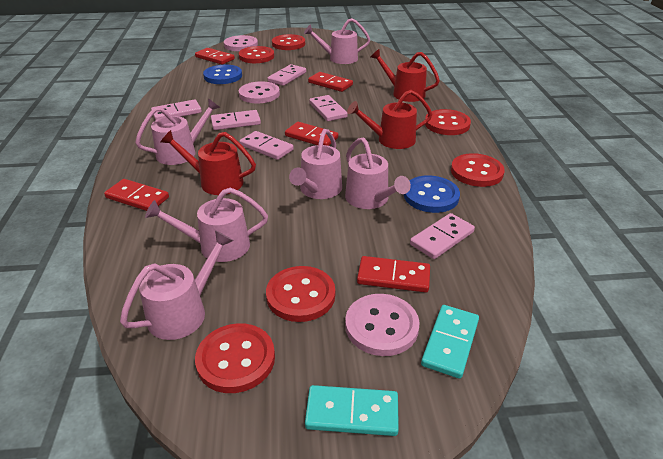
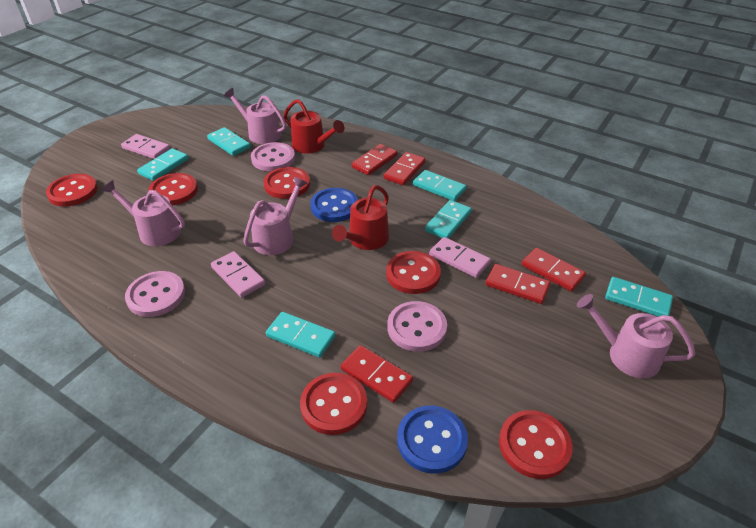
pink domino: [151,99,202,120] [211,110,261,130] [240,131,294,160] [267,64,306,86] [309,95,348,121] [410,213,475,259] = 6 -> [121,134,171,159] [211,251,265,298] [429,237,491,278] = 3
pink watering can: [120,230,234,340] [135,98,220,165] [145,188,268,262] [289,129,342,199] [304,18,370,64] [345,137,411,209] = 6 -> [102,180,185,246] [224,88,286,144] [243,177,307,255] [577,294,695,378] = 4
red watering can: [161,130,256,195] [347,90,432,149] [371,49,440,102] = 3 -> [284,99,345,154] [332,185,389,250] = 2
turquoise domino: [305,385,399,436] [421,305,479,379] = 2 -> [137,148,189,181] [207,127,251,156] [266,312,336,358] [413,170,467,201] [425,200,472,239] [605,277,673,317] = 6

